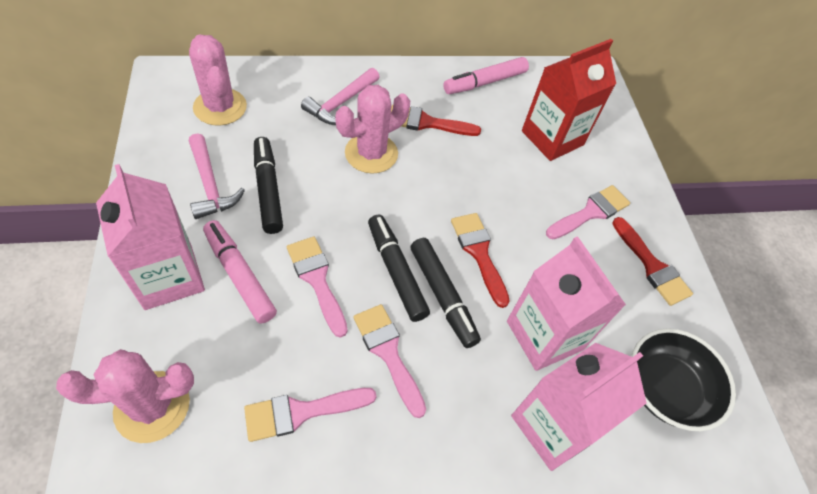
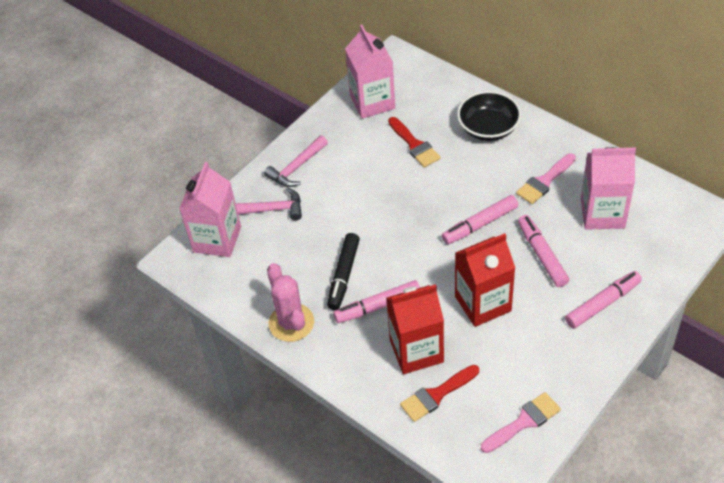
black marker: [254,137,283,234] [368,214,430,322] [410,238,481,348] = 3 -> [327,233,360,310] = 1
pink brush: [244,388,376,442] [287,237,348,338] [353,304,426,418] [546,185,630,239] = 4 -> [481,392,561,453] [516,153,576,204] = 2
pink cactus: [56,349,194,443] [189,35,247,126] [335,85,410,174] = 3 -> [267,263,314,342] = 1
pink marker: [203,220,277,324] [443,57,529,94] = 2 -> [333,280,420,323] [442,195,518,244] [518,215,569,287] [565,271,642,329] = 4
red brush: [391,105,481,136] [451,213,510,308] [612,217,693,306] = 3 -> [388,117,441,167] [400,365,479,422] = 2
red carton: [522,39,616,161] = 1 -> [386,284,444,374] [455,233,515,327] = 2

